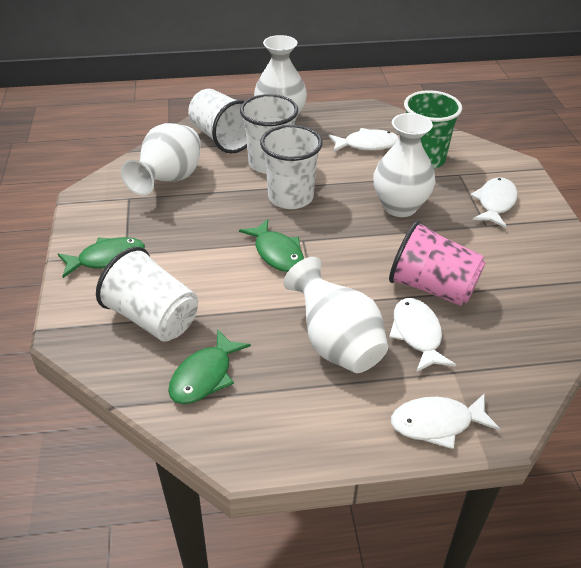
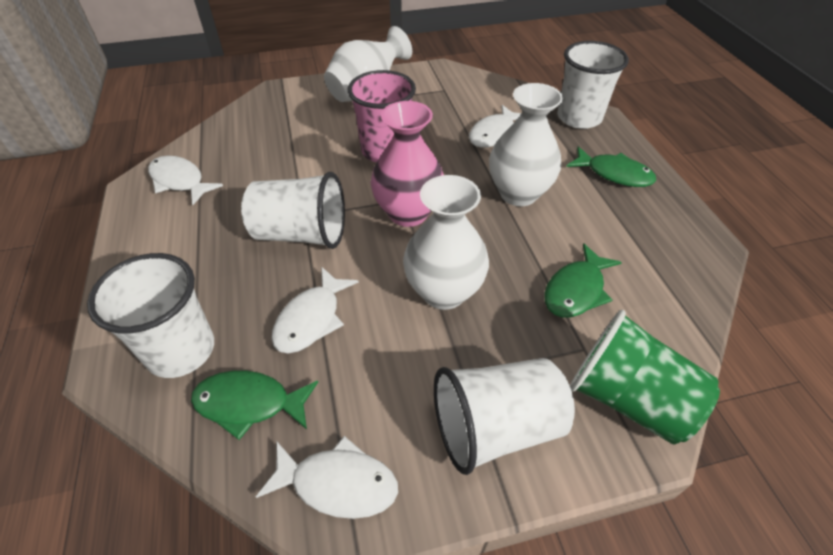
pink vase: none = 0 -> [371,101,444,227] = 1
white vase: [121,123,201,195] [254,35,307,120] [283,257,388,373] [373,113,435,217] = 4 -> [324,26,412,102] [403,175,489,310] [489,83,563,206] = 3

